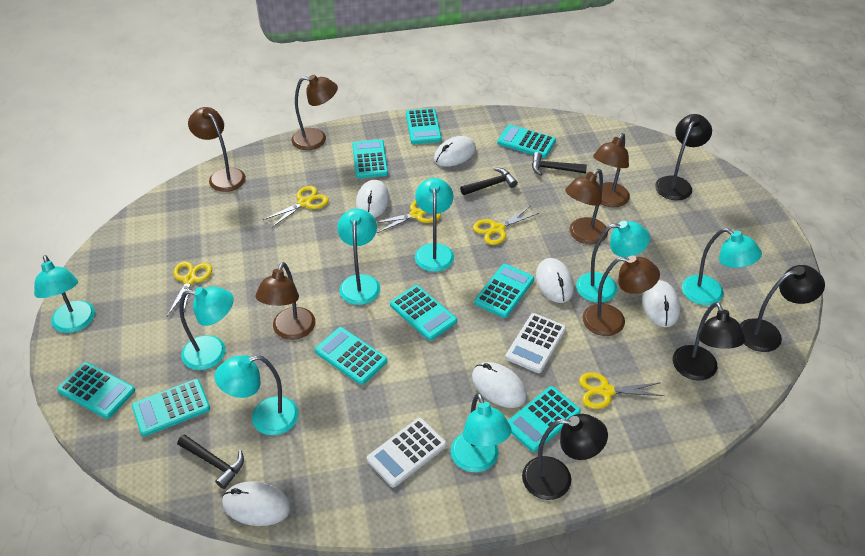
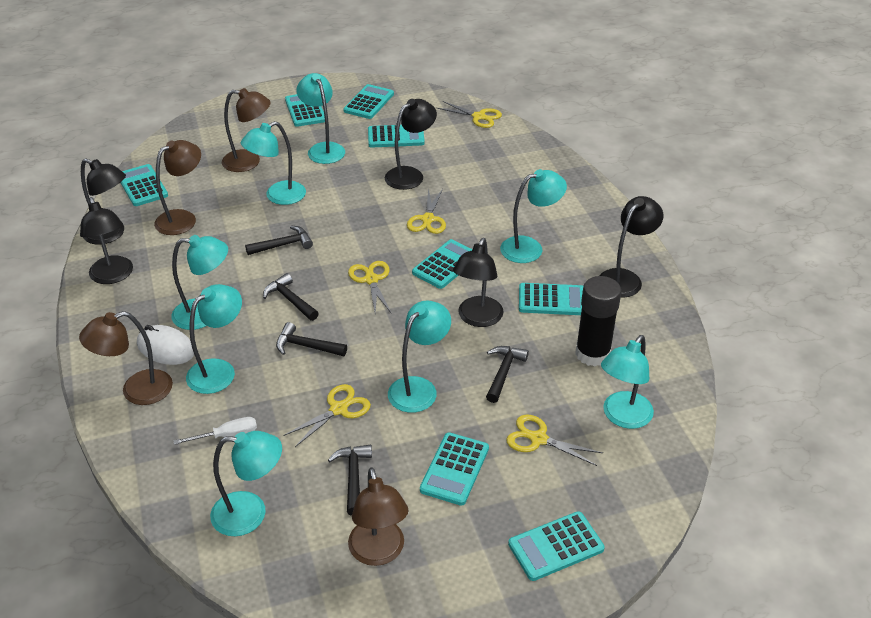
black glue stick: none = 0 -> [575,276,621,367] = 1
black hammer: [177,434,244,489] [460,167,518,195] [532,152,587,176] = 3 -> [245,226,313,255] [263,273,319,321] [276,322,347,356] [328,444,372,516] [486,346,529,403] = 5
black lamp: [522,414,608,500] [655,114,712,200] [673,302,746,381] [740,265,825,352] = 4 -> [80,197,133,284] [81,158,126,245] [385,99,437,190] [453,238,504,327] [599,196,663,298] = 5
brown lamp: [188,107,246,192] [255,262,316,340] [292,75,338,150] [565,169,608,245] [582,255,660,336] [593,133,630,207] = 6 -> [79,311,173,405] [154,140,201,235] [222,88,271,172] [348,467,409,566] = 4
turquoise calculator: [57,362,135,419] [132,379,210,436] [315,327,387,385] [352,139,388,178] [390,285,457,341] [406,108,442,144] [474,264,534,318] [497,125,556,158] [507,386,581,452] = 9 -> [120,164,168,206] [285,94,325,127] [343,84,394,119] [368,125,425,147] [412,239,473,289] [420,432,489,506] [508,511,605,581] [519,283,583,315] = 8
white calculator: [367,418,447,487] [505,313,566,373] = 2 -> none = 0
white mouse: [222,481,291,526] [356,180,389,218] [434,136,476,167] [472,362,527,408] [536,258,574,303] [642,280,680,327] = 6 -> [137,325,194,365] = 1
white screwdriver: none = 0 -> [174,417,257,445] = 1

